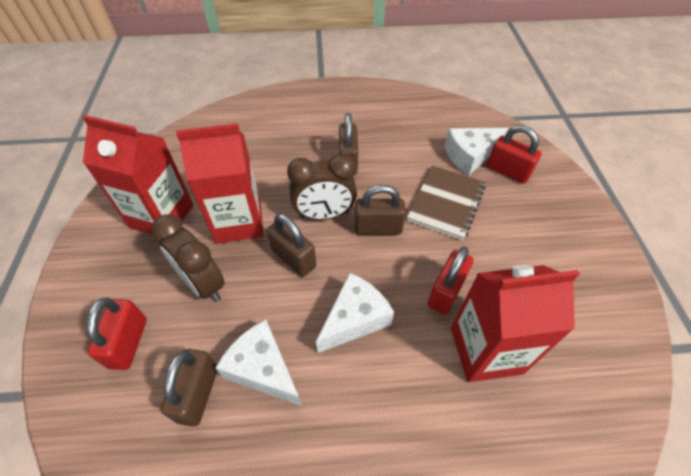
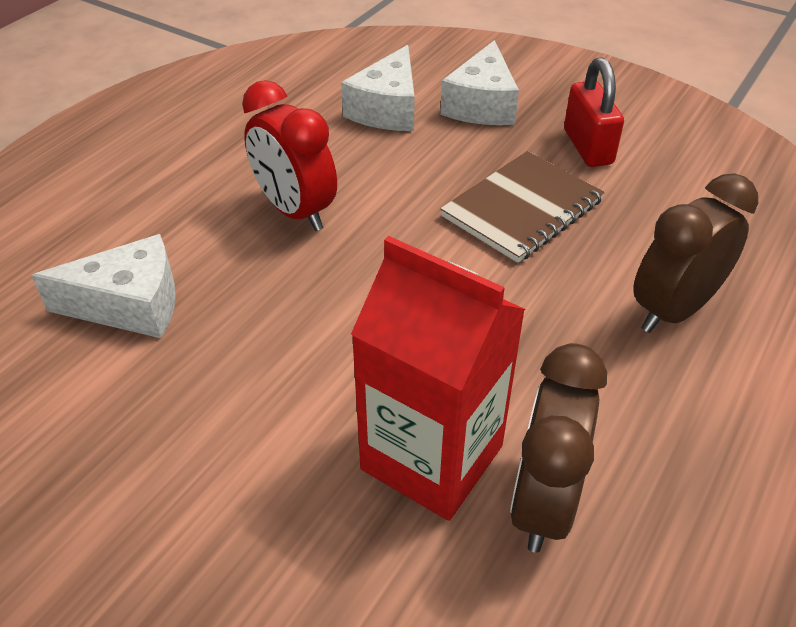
brown padlock: [161,349,218,427] [267,213,316,277] [339,113,358,174] [355,185,406,235] = 4 -> none = 0
red carton: [82,115,193,234] [176,123,264,244] [451,265,580,382] = 3 -> [351,236,525,521] = 1
red clock: none = 0 -> [242,80,337,231] = 1
red padlock: [86,297,147,370] [427,246,474,315] [487,125,542,183] = 3 -> [564,57,624,167] = 1

